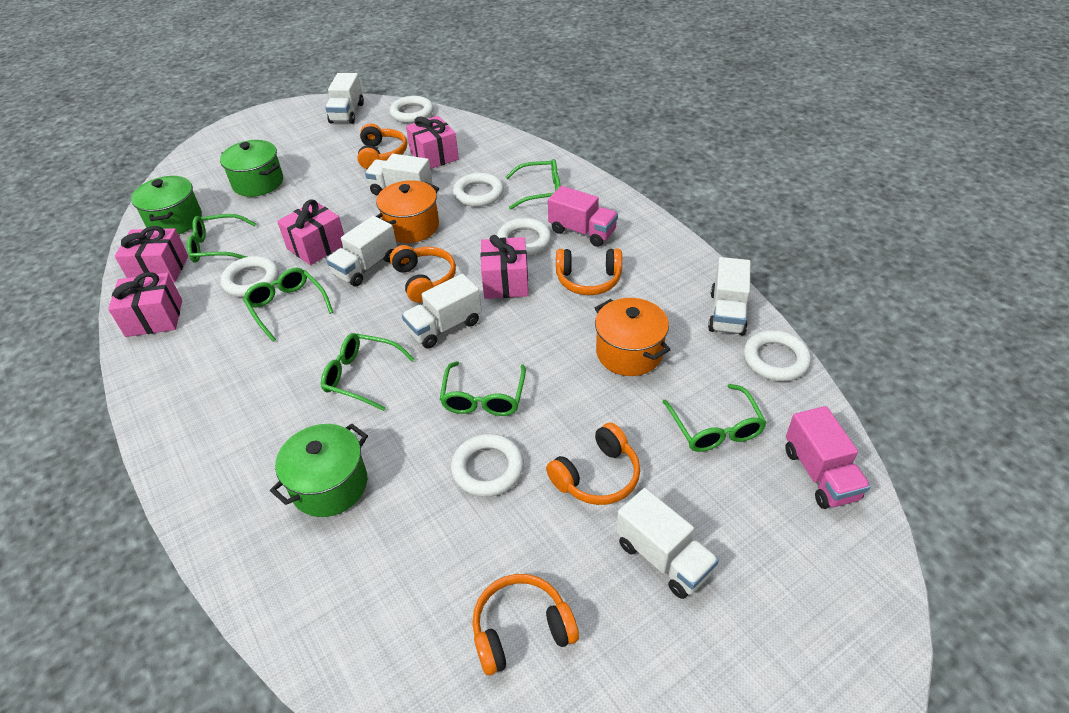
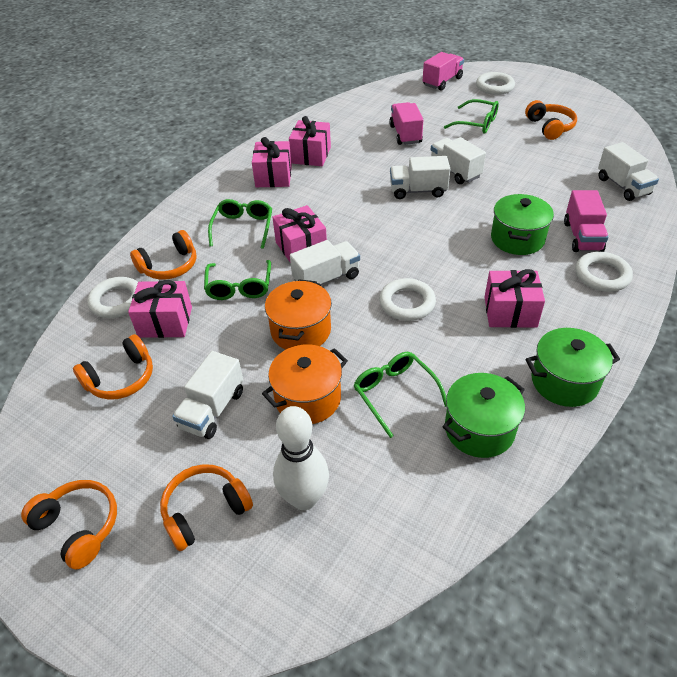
green glasses: [187,214,256,263] [243,268,333,342] [321,333,414,411] [440,361,526,416] [506,159,560,210] [663,384,767,452] = 6 -> [204,260,271,300] [208,199,272,249] [353,352,447,438] [444,99,499,133] = 4
pink truck: [548,186,618,247] [785,406,871,509] = 2 -> [389,102,423,145] [423,52,464,91] [564,190,609,252] = 3
white bowling pin: none = 0 -> [273,406,329,510] = 1
white ring: [220,256,279,297] [389,96,434,123] [451,434,524,497] [453,173,504,207] [497,218,551,256] [743,330,811,381] = 6 -> [87,277,138,318] [379,278,436,321] [476,72,515,95] [575,252,633,292] = 4
white truck: [325,73,364,124] [326,216,397,287] [365,154,432,195] [402,274,482,349] [616,488,719,599] [708,257,751,335] = 6 -> [172,351,243,439] [290,240,360,286] [390,156,450,199] [431,137,486,184] [598,142,659,201] = 5

